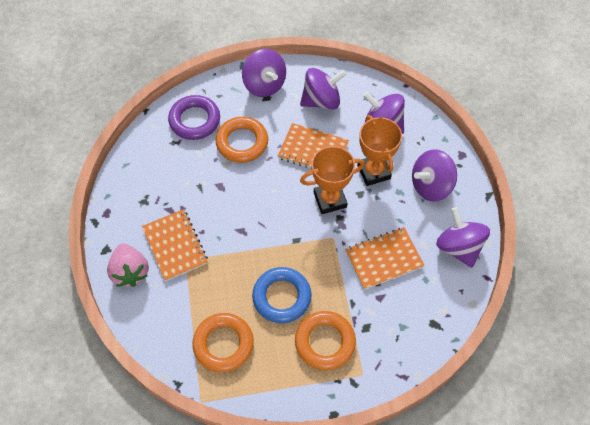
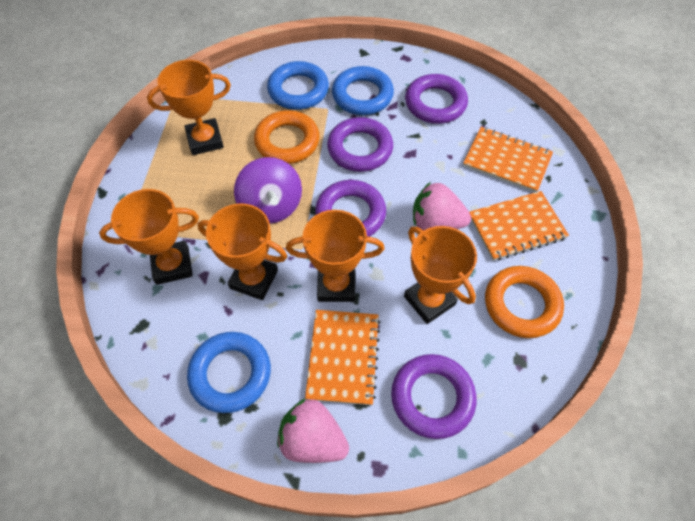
blue ring: [252,267,312,323] = 1 -> [187,332,271,413] [267,61,329,110] [332,66,394,115] = 3
orange ring: [192,313,254,372] [216,117,268,163] [295,311,356,370] = 3 -> [254,110,319,164] [485,266,564,338] = 2
orange trophy: [300,146,365,214] [357,115,402,186] = 2 -> [99,189,199,285] [147,60,231,155] [197,204,287,300] [286,210,384,302] [404,226,477,324] = 5
pink strawberry: [107,243,149,287] = 1 -> [277,399,349,463] [413,182,471,231] = 2
purple ring: [168,95,220,140] = 1 -> [315,180,386,237] [327,117,393,172] [391,354,477,439] [405,74,468,124] = 4
purple spinning top: [242,49,286,97] [300,68,347,110] [363,91,405,134] [412,149,457,202] [436,207,490,268] = 5 -> [234,157,302,224] = 1

